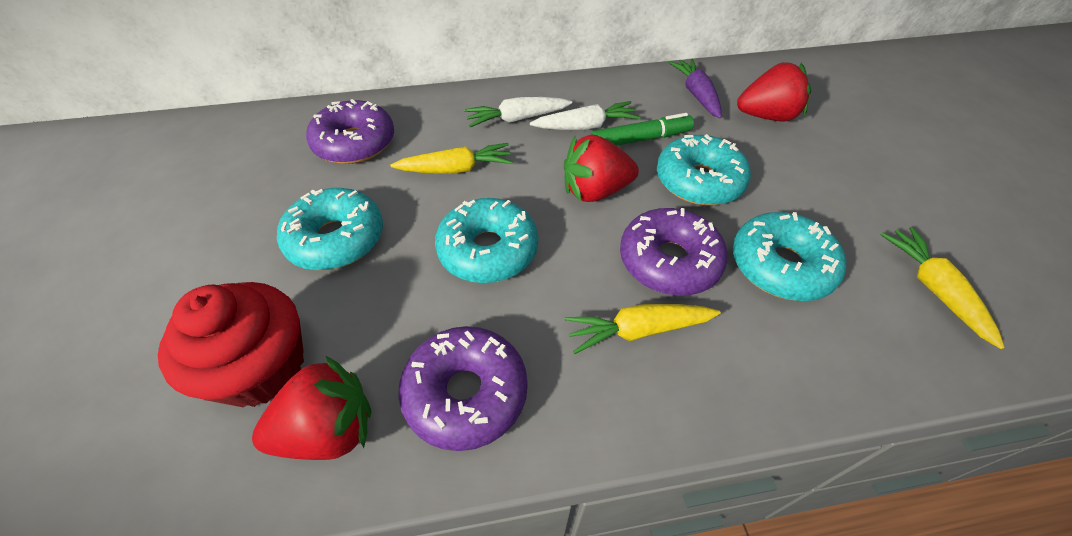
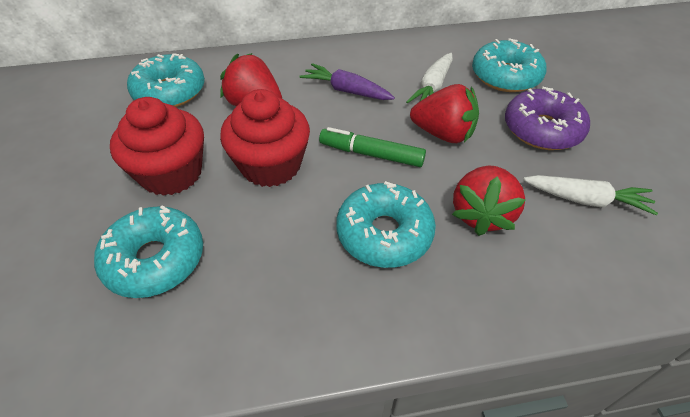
purple donut: [306,99,394,164] [398,326,528,451] [620,208,728,296] = 3 -> [505,87,590,150] = 1
red cupcake: [158,282,304,407] = 1 -> [110,97,204,196] [220,89,310,187] = 2
yellow carrot: [390,143,513,174] [564,304,721,354] [880,227,1005,349] = 3 -> none = 0

